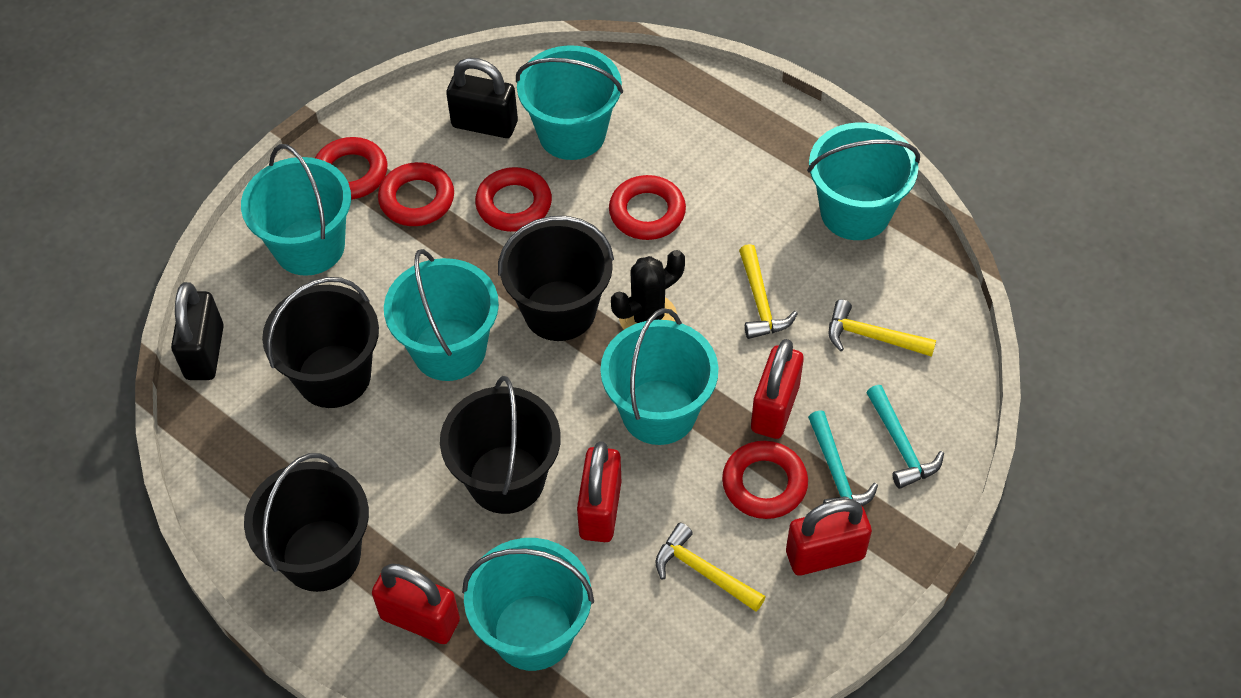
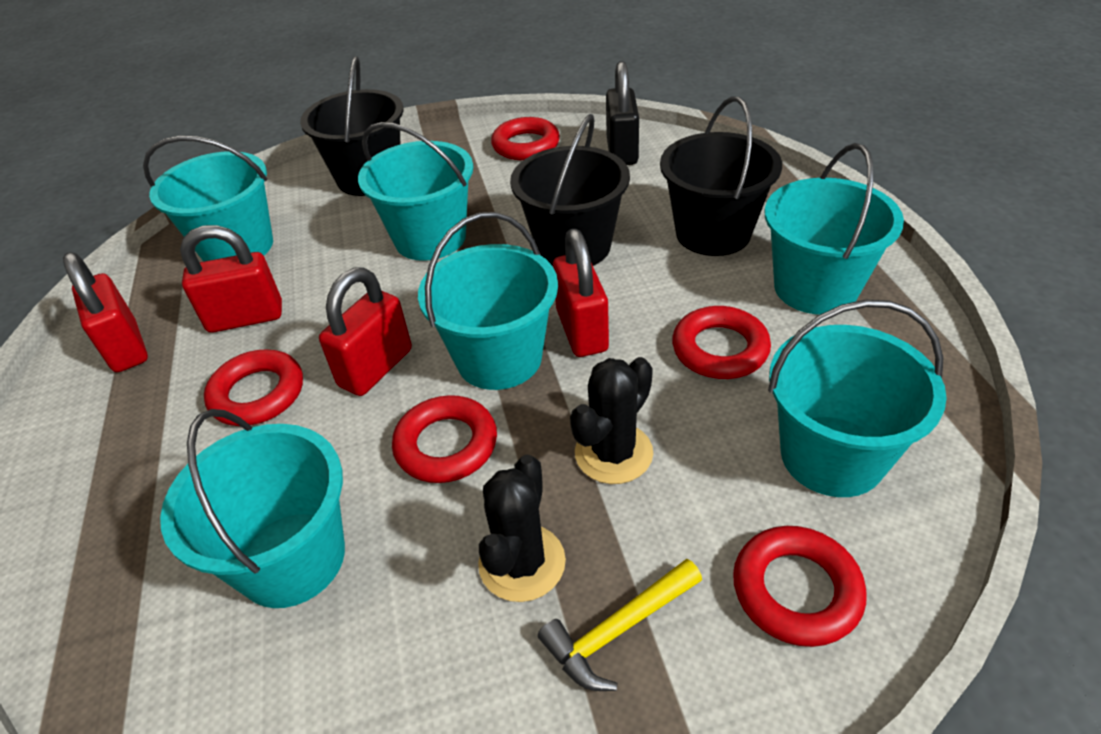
black bucket: [244,453,369,592] [262,277,379,408] [440,376,561,514] [498,216,614,341] = 4 -> [300,56,404,196] [510,114,630,266] [660,96,782,256] = 3
black cactus: [611,250,685,330] = 1 -> [478,455,566,602] [570,357,653,484] = 2
black padlock: [171,282,224,380] [446,58,518,138] = 2 -> [606,61,639,165] = 1
turquoise hammer: [808,410,878,506] [866,385,944,489] = 2 -> none = 0
yellow hammer: [655,523,766,612] [739,244,798,339] [829,299,936,357] = 3 -> [538,559,702,691] = 1

